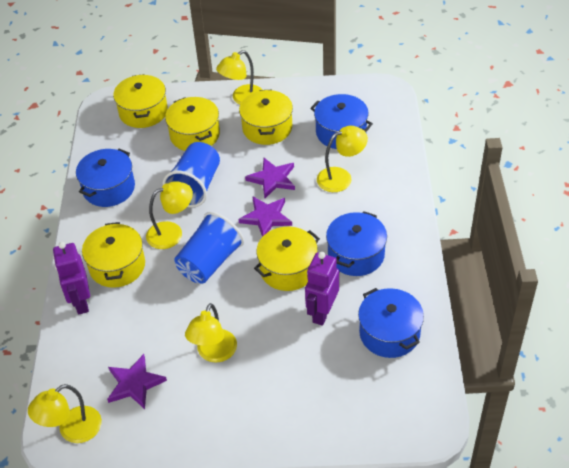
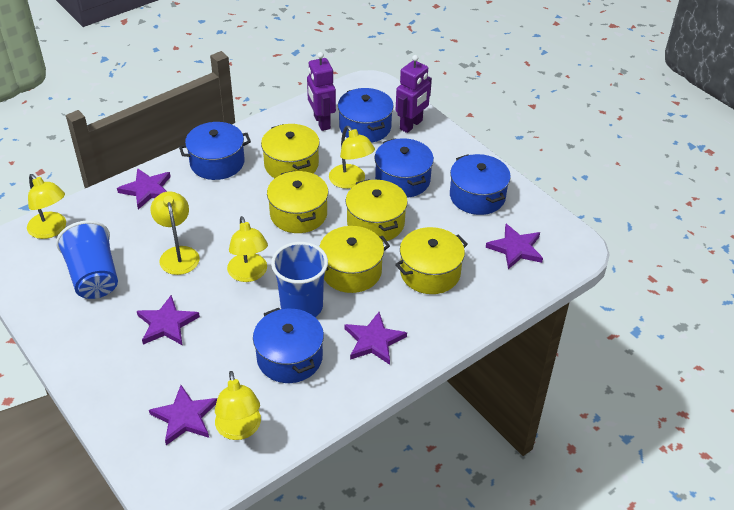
blue pot: [76,149,135,207] [310,94,373,149] [326,211,387,276] [358,288,424,358] = 4 -> [179,122,251,180] [253,308,324,383] [338,88,394,143] [375,138,434,198] [450,154,511,215] = 5
purple star: [107,354,167,409] [238,196,292,237] [245,158,295,199] = 3 -> [117,168,171,210] [137,295,200,346] [149,385,217,445] [345,312,407,365] [486,224,543,269] = 5

